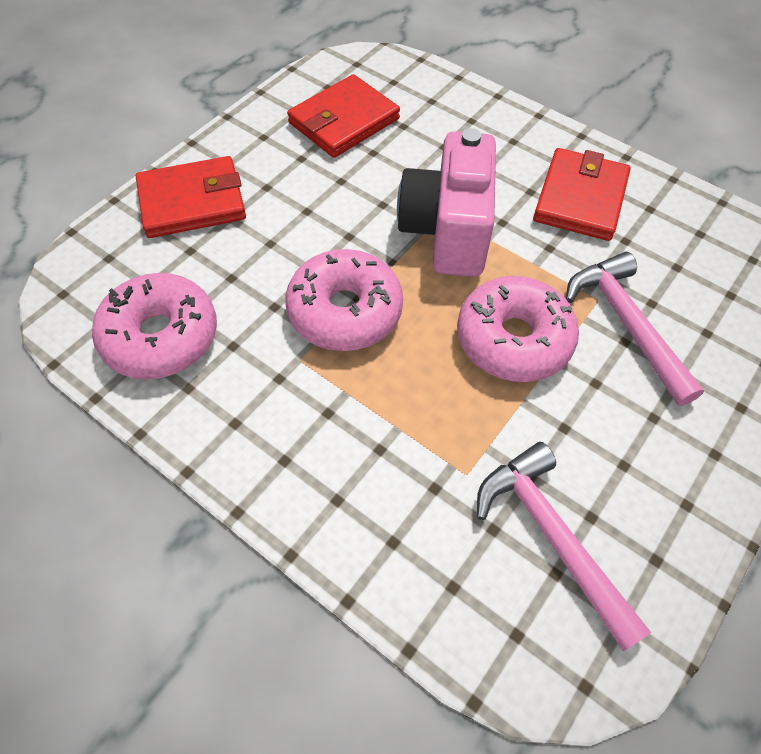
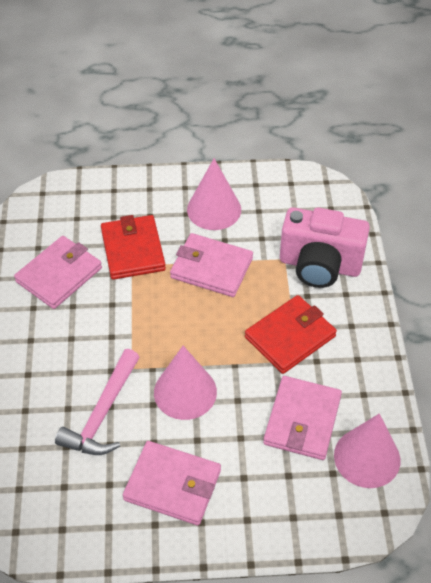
pink cone: none = 0 -> [154,346,217,420] [187,158,241,230] [334,414,400,488] = 3
pink donut: [92,273,217,379] [285,249,403,351] [457,276,579,382] = 3 -> none = 0
pink hammer: [477,442,651,651] [566,252,704,406] = 2 -> [55,349,140,455] = 1
pink wallet: none = 0 -> [14,236,102,309] [123,441,221,525] [170,233,253,297] [263,376,342,460] = 4
red wallet: [136,156,246,238] [287,74,400,158] [533,148,631,241] = 3 -> [101,215,166,280] [245,295,337,374] = 2

